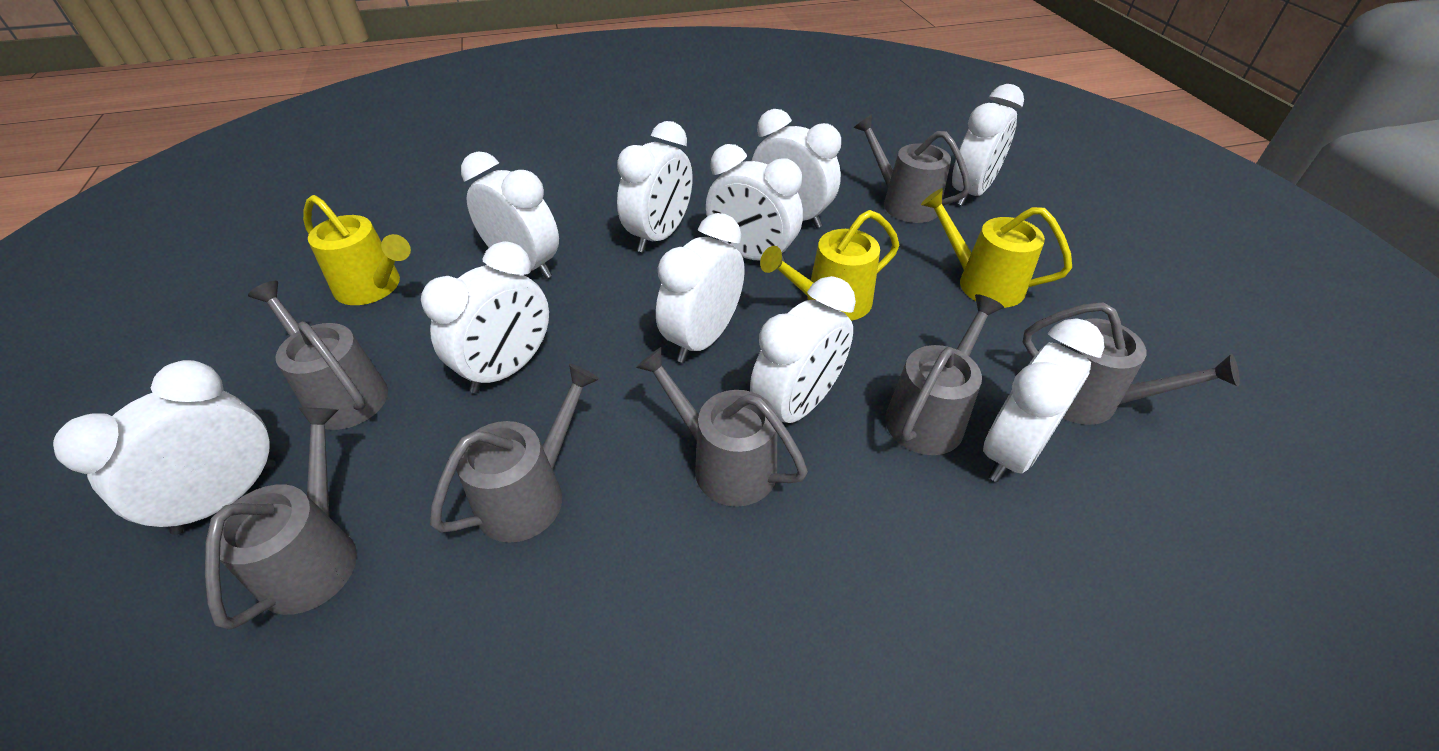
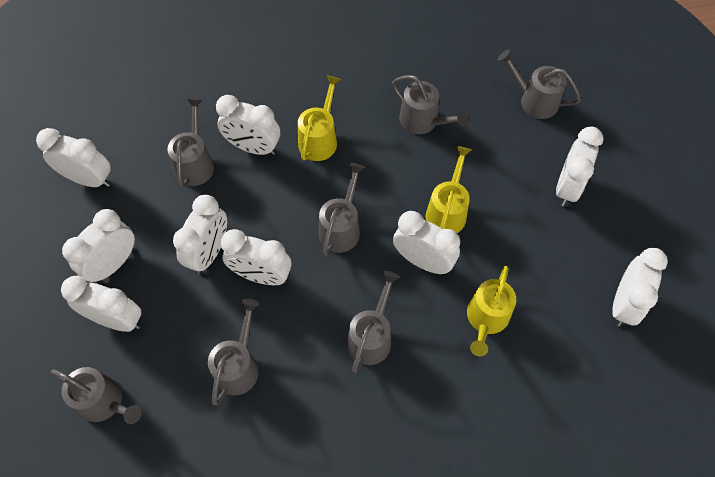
white clock: [53,360,275,535] [421,241,549,393] [461,151,559,279] [617,121,693,253] [656,213,745,363] [706,144,803,263] [750,276,856,423] [752,109,841,228] [952,84,1024,206] [983,318,1105,482] = 10 -> [36,128,111,187] [61,276,141,332] [62,209,135,283] [173,195,227,274] [216,95,280,155] [221,229,292,285] [393,211,460,274] [556,127,603,206] [612,248,668,326] = 9

